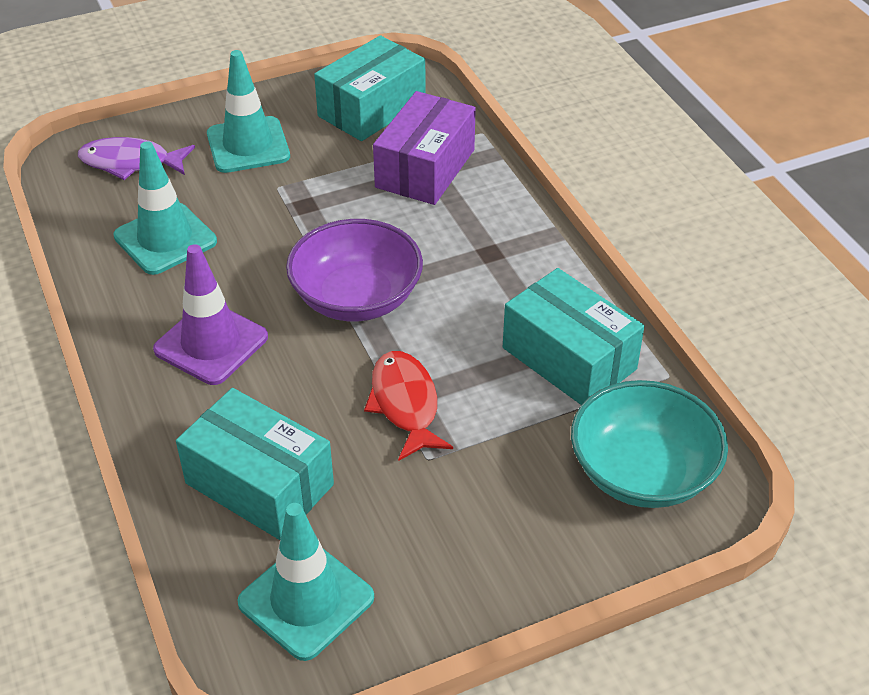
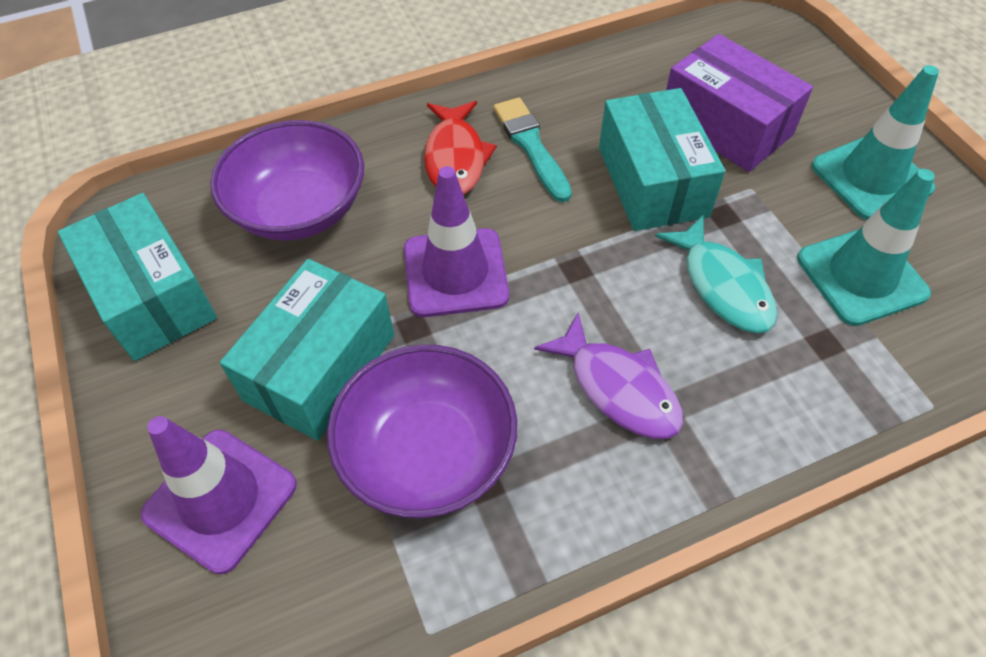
purple bowl: [286,219,423,321] = 1 -> [210,120,364,241] [327,345,517,518] = 2
purple traffic cone: [153,244,268,385] = 1 -> [141,416,297,574] [404,166,509,317] = 2
turquoise bowl: [571,380,728,508] = 1 -> none = 0
turquoise brush: none = 0 -> [493,97,572,202] = 1
turquoise fish: none = 0 -> [655,215,778,333] = 1
turquoise traffic cone: [113,141,217,275] [207,50,290,173] [237,503,374,661] = 3 -> [797,169,935,326] [812,65,939,220] = 2

